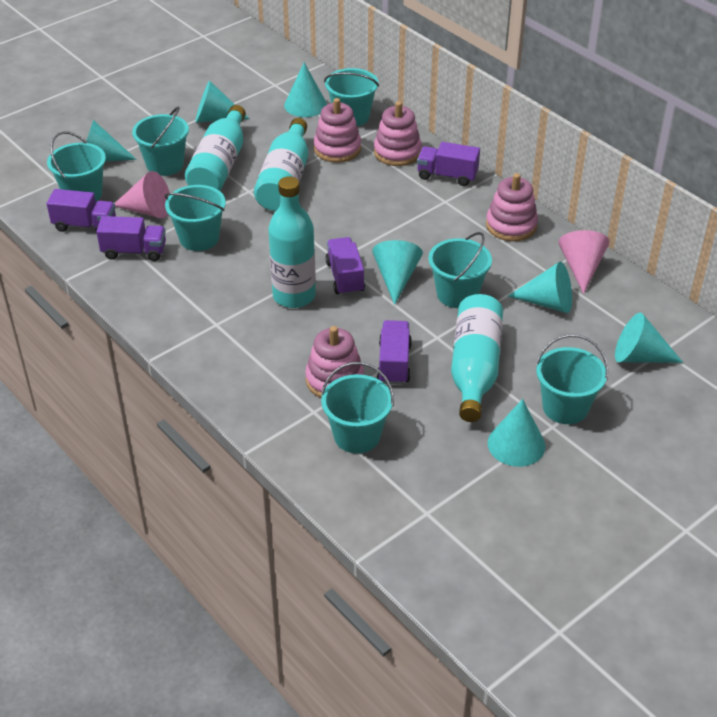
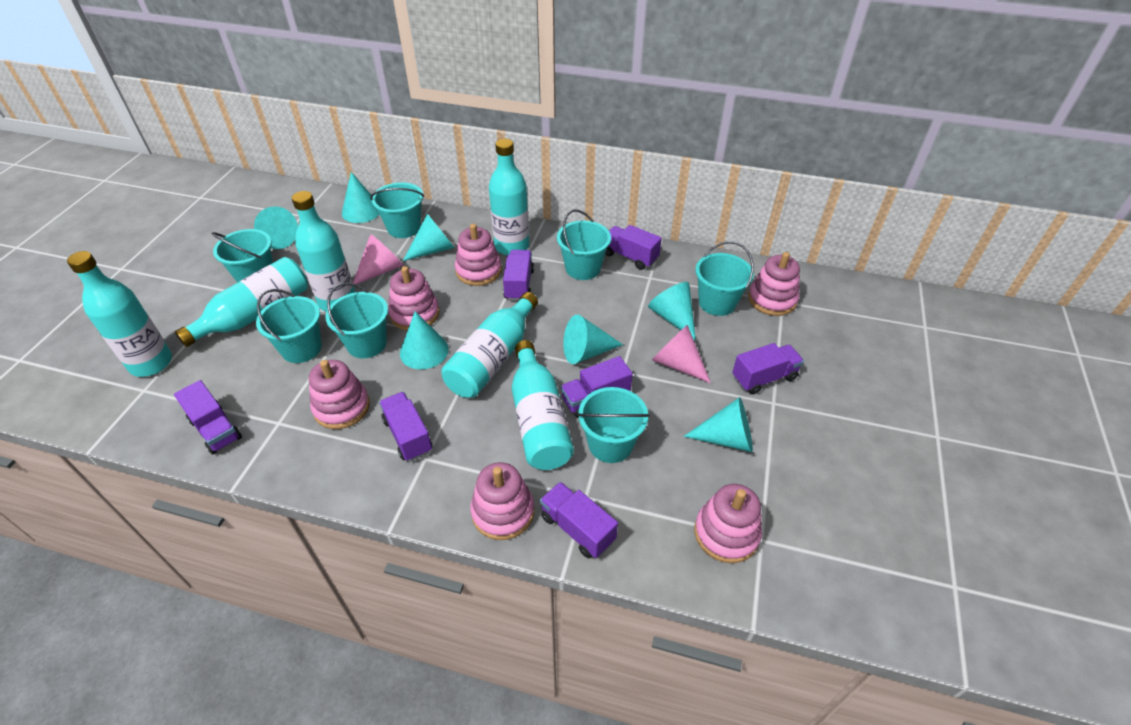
pink stacking toy: [305,326,364,398] [314,98,361,163] [374,101,422,166] [486,173,538,241] = 4 -> [309,360,370,429] [388,266,439,331] [455,224,502,286] [470,462,534,540] [694,484,762,563] [748,252,800,316] = 6
purple truck: [47,189,116,232] [96,216,166,261] [325,237,365,296] [377,320,412,385] [417,142,480,186] = 5 -> [174,380,242,454] [379,392,432,461] [503,250,534,301] [540,482,618,558] [561,356,633,418] [605,225,662,270] [732,343,804,394] = 7
turquoise bottle: [185,105,246,191] [254,118,308,211] [268,176,316,308] [451,294,503,422] = 4 -> [67,251,172,377] [175,257,308,347] [292,191,355,312] [441,292,538,398] [489,139,529,255] [512,340,574,470] = 6

